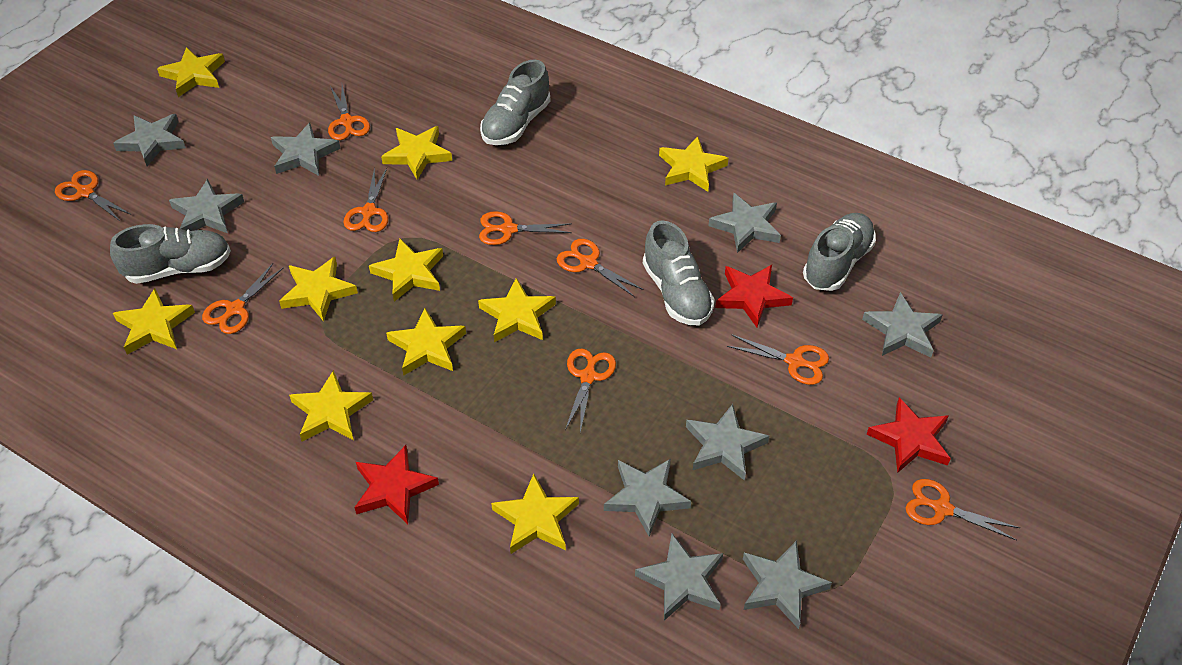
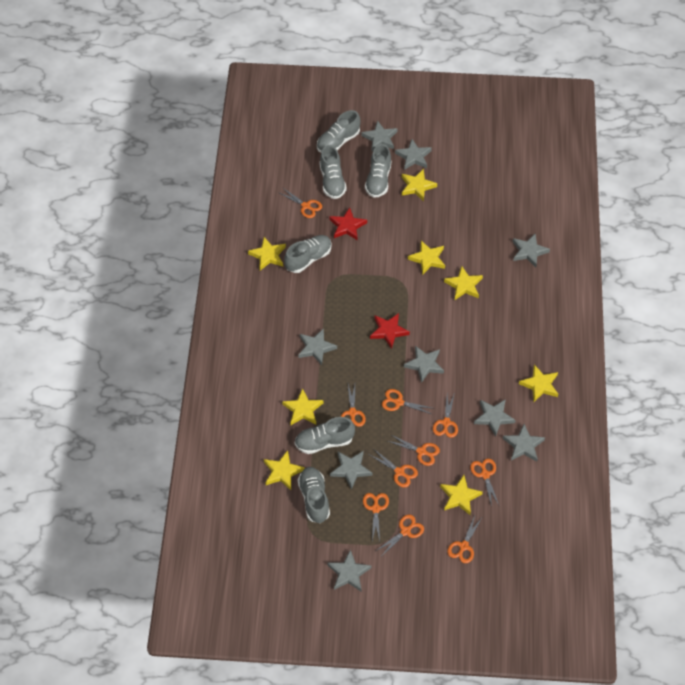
grey shoe: [110,224,231,284] [480,59,550,145] [643,220,715,326] [803,213,876,291] = 4 -> [284,235,332,273] [295,417,355,454] [298,467,330,523] [317,110,360,152] [319,145,347,199] [365,144,392,198] = 6
orange scissors: [55,170,130,221] [202,263,284,334] [328,85,370,140] [344,167,388,232] [479,211,572,245] [557,239,644,297] [565,348,616,433] [727,335,829,385] [906,479,1020,541] = 9 -> [278,188,322,218] [341,384,366,427] [363,493,389,541] [368,449,418,487] [376,515,424,555] [382,389,432,414] [388,434,440,466] [433,393,458,438] [447,515,482,563] [470,459,499,507] = 10
red star: [354,445,439,524] [715,265,793,327] [867,397,951,473] = 3 -> [329,208,367,240] [370,313,410,349] = 2
yellow star: [113,288,195,355] [157,47,225,97] [279,257,358,321] [289,370,373,442] [369,239,443,302] [381,126,452,180] [386,308,466,375] [478,278,556,342] [491,474,579,554] [659,136,729,192] = 10 -> [248,237,286,270] [264,450,305,490] [282,388,324,425] [402,169,437,201] [408,241,445,275] [440,475,483,515] [444,266,483,300] [519,365,558,402] = 8

